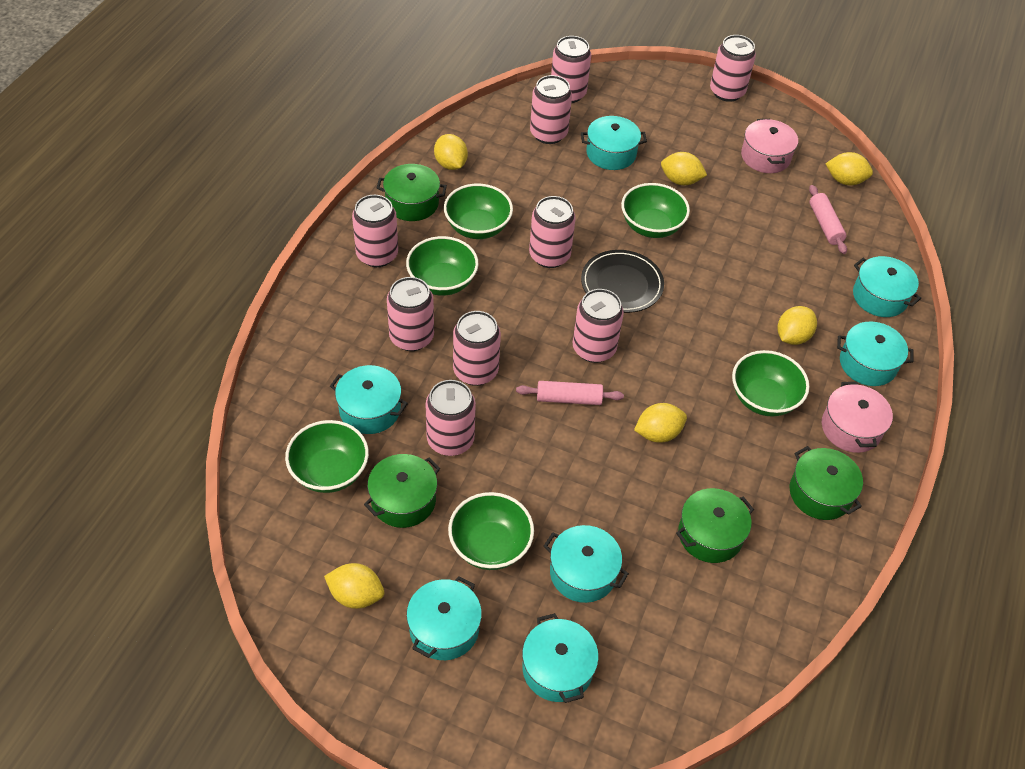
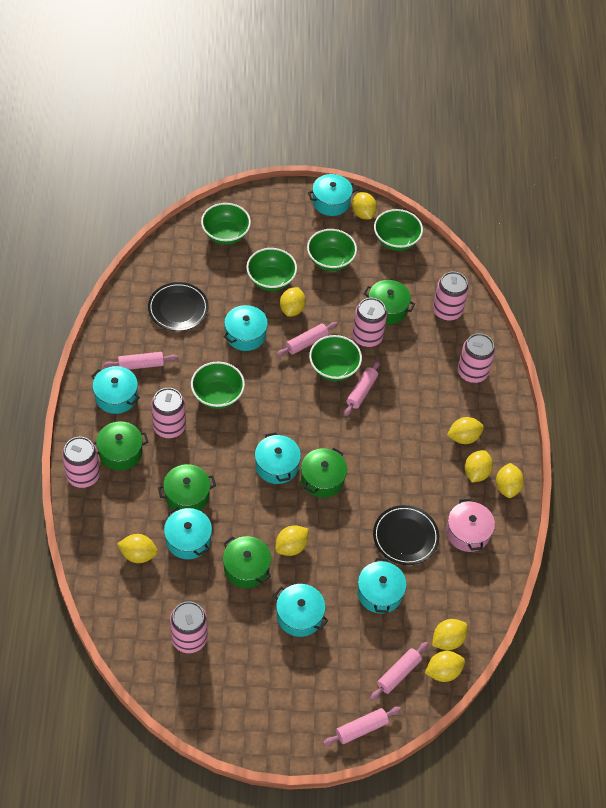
black plate: [581,250,664,313] = 1 -> [148,282,208,331] [373,505,439,565] = 2
green pot: [364,454,440,528] [377,164,447,221] [676,488,754,563] [790,446,863,520] = 4 -> [93,421,148,471] [158,464,216,512] [223,536,271,588] [301,448,347,498] [364,280,415,324] = 5
pink can: [352,195,398,267] [387,277,434,351] [425,380,476,456] [453,311,501,386] [529,196,576,268] [530,75,572,144] [551,36,591,103] [573,289,624,363] [710,35,756,102] = 9 -> [62,437,100,488] [151,388,186,438] [170,601,207,653] [352,298,387,347] [433,272,469,321] [458,333,495,383] = 6
pink pot: [741,119,798,173] [822,382,893,453] = 2 -> [446,498,495,552] = 1
pink rolling pin: [516,381,624,405] [809,185,847,254] = 2 -> [104,352,178,370] [276,322,338,356] [323,707,401,746] [344,360,380,416] [370,642,428,701] = 5
yellow lemon: [324,563,384,609] [434,134,468,170] [634,403,687,443] [661,152,707,185] [777,306,817,345] [825,152,873,185] = 6 -> [117,534,158,563] [275,525,309,556] [280,287,306,317] [352,192,377,219] [425,651,465,682] [432,619,468,650] [447,417,484,444] [465,450,493,483] [496,463,524,498] = 9

